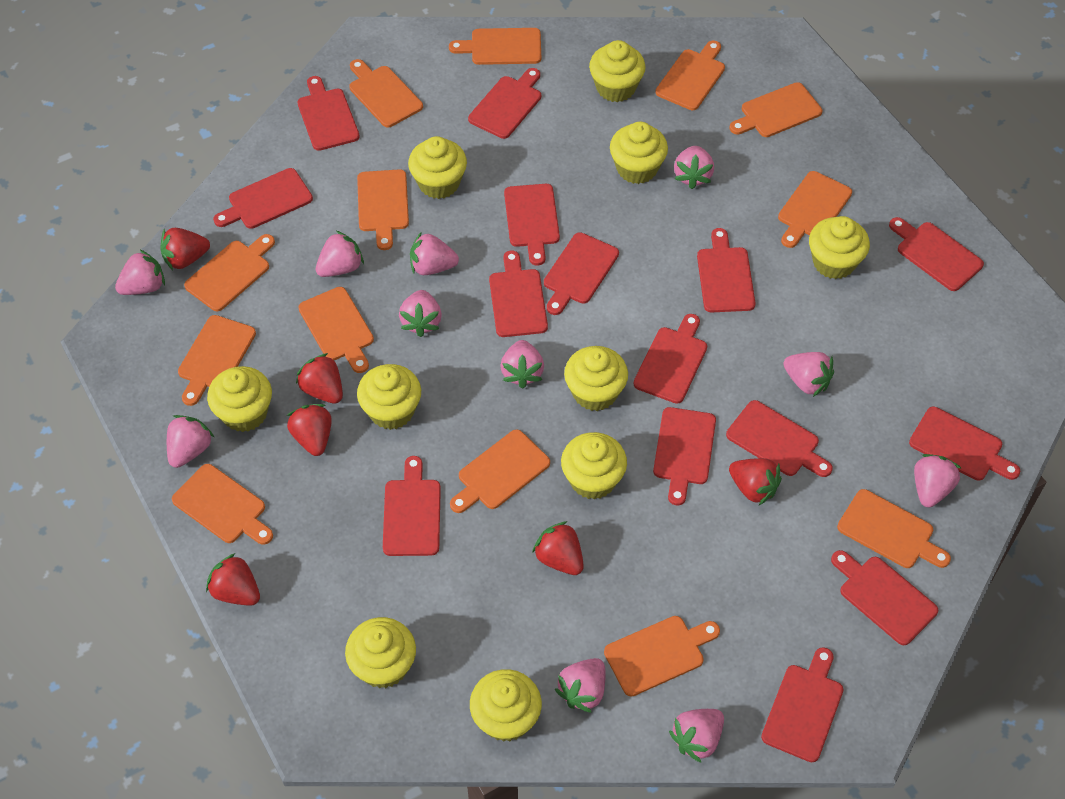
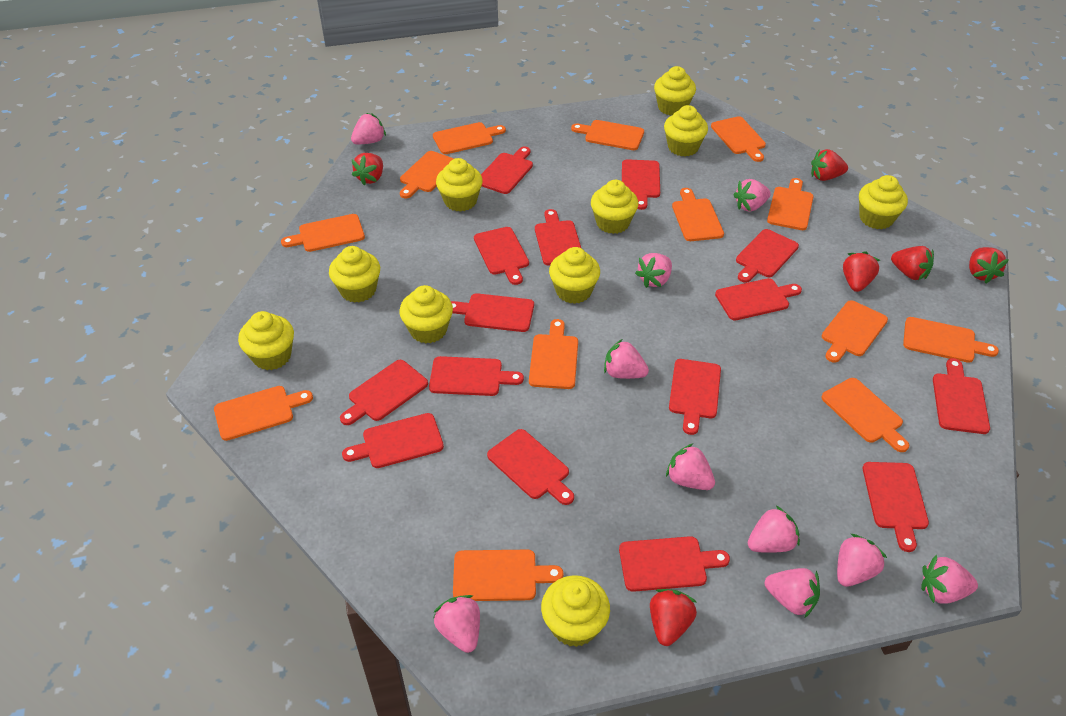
pink strawberry: [115,250,165,295] [167,415,215,468] [316,231,364,277] [399,290,442,337] [410,232,459,275] [501,340,544,389] [555,658,606,713] [669,709,724,763] [674,146,714,189] [783,352,834,397] [914,454,962,507] = 11 -> [351,113,386,144] [433,595,480,653] [604,339,649,379] [635,253,672,288] [666,443,715,490] [733,179,771,212] [748,506,800,553] [765,568,820,618] [837,534,887,587] [921,554,978,604] = 10

